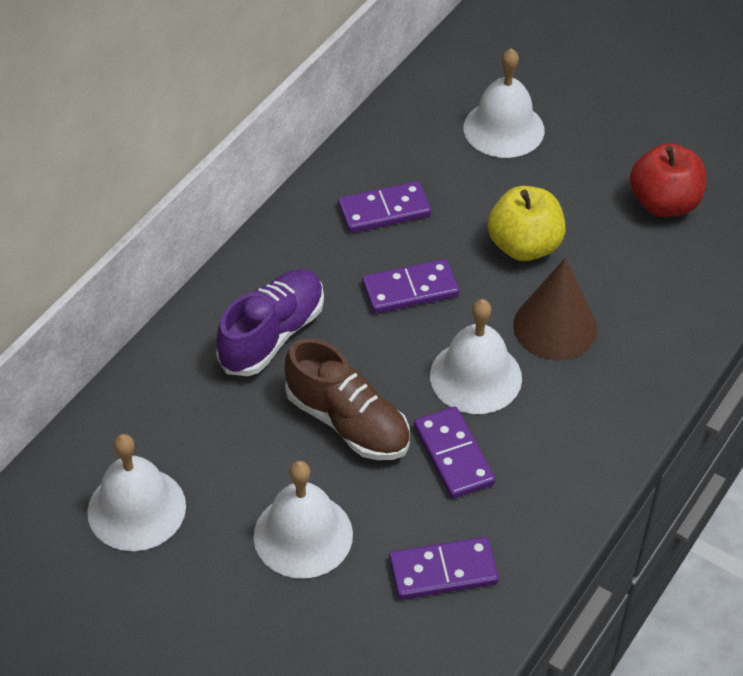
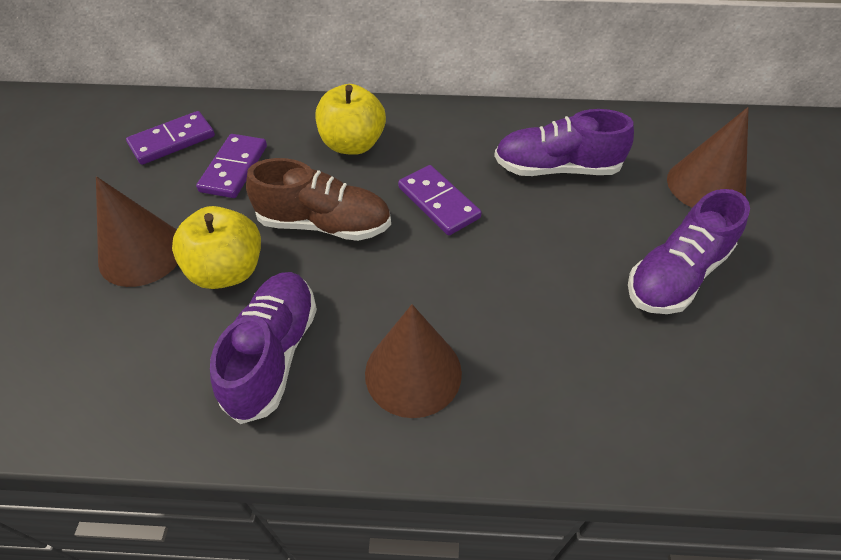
brown cone: [513,258,597,360] = 1 -> [96,177,178,287] [365,304,462,418] [667,107,749,208] = 3
purple domino: [338,181,431,233] [362,259,459,314] [389,537,499,600] [414,407,495,499] = 4 -> [126,111,215,165] [196,134,267,198] [398,165,482,236] = 3
purple shoe: [216,269,324,376] = 1 -> [210,272,317,424] [494,109,634,176] [628,189,750,314] = 3
red apple: [630,143,706,217] = 1 -> none = 0
white bell: [87,434,186,551] [254,461,353,578] [430,299,522,414] [463,48,545,158] = 4 -> none = 0
yellow apple: [488,186,565,261] = 1 -> [172,206,261,289] [316,84,386,155] = 2

